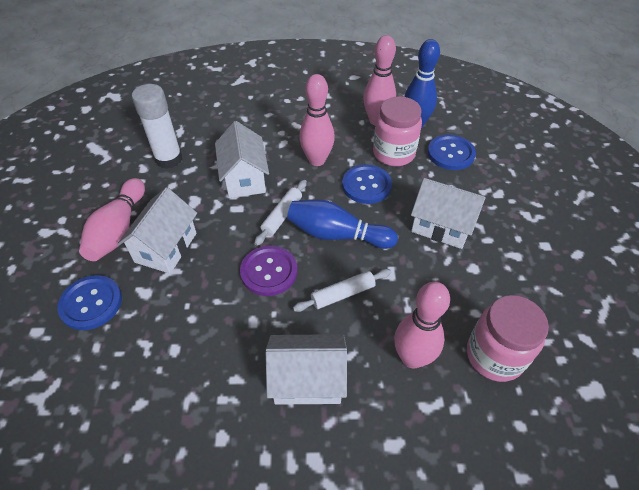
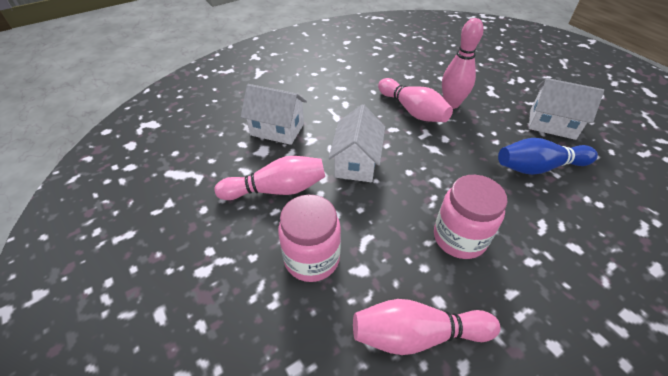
blue bowling pin: [287,200,398,249] [404,39,440,128] = 2 -> [498,138,598,175] = 1
blue button: [57,275,122,330] [342,164,392,204] [427,134,476,170] = 3 -> none = 0
purple button: [240,245,298,296] = 1 -> none = 0
white glue stick: [132,84,182,169] = 1 -> none = 0
white house: [117,187,197,274] [215,121,269,198] [266,334,347,405] [411,178,486,249] = 4 -> [241,84,307,145] [329,104,385,182] [529,78,604,140] = 3
white rolling pin: [254,180,307,246] [293,269,391,312] = 2 -> none = 0

